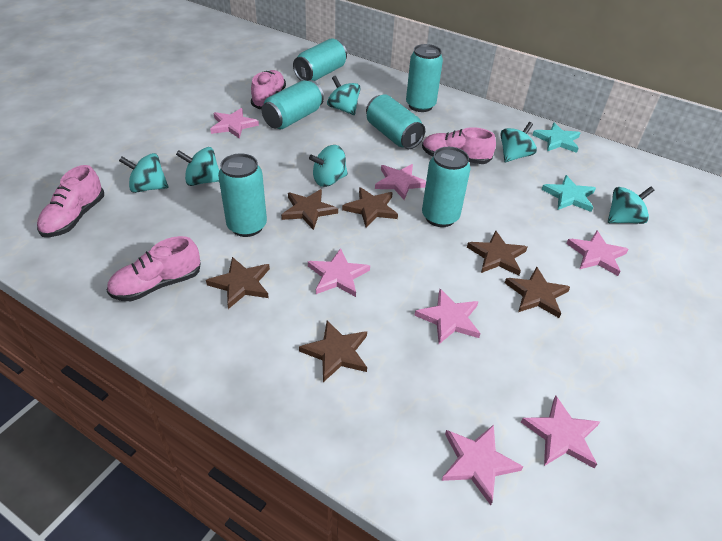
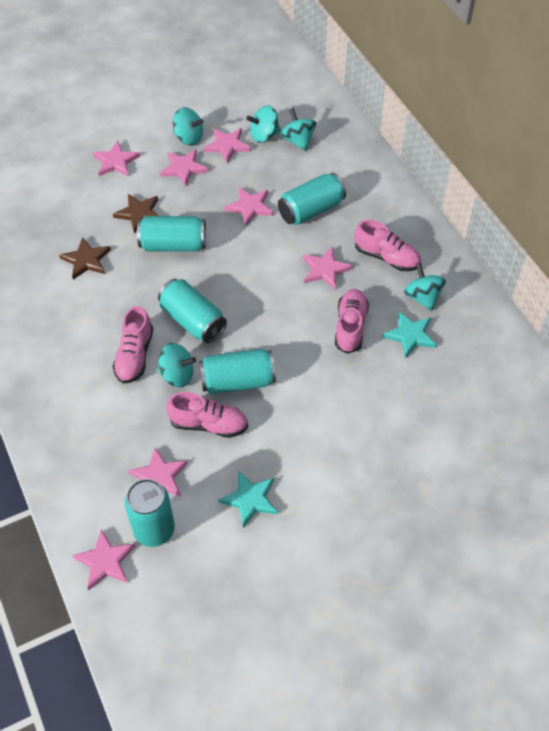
brown star: [206,257,270,309] [281,189,338,230] [299,320,367,382] [342,187,398,227] [467,230,527,276] [505,267,570,318] = 6 -> [59,237,111,280] [113,194,159,233] = 2
turquoise can: [218,153,267,237] [262,80,324,129] [293,38,347,81] [366,94,425,149] [406,44,443,112] [422,147,470,227] = 6 -> [125,479,175,547] [137,216,206,252] [158,279,227,343] [199,349,276,395] [278,173,346,225] = 5
turquoise spinning top: [119,153,169,193] [176,147,220,186] [309,145,348,187] [327,76,360,115] [500,122,537,162] [608,186,654,224] = 6 -> [157,343,196,387] [173,107,204,146] [246,105,281,143] [280,108,316,151] [404,263,446,311] = 5

